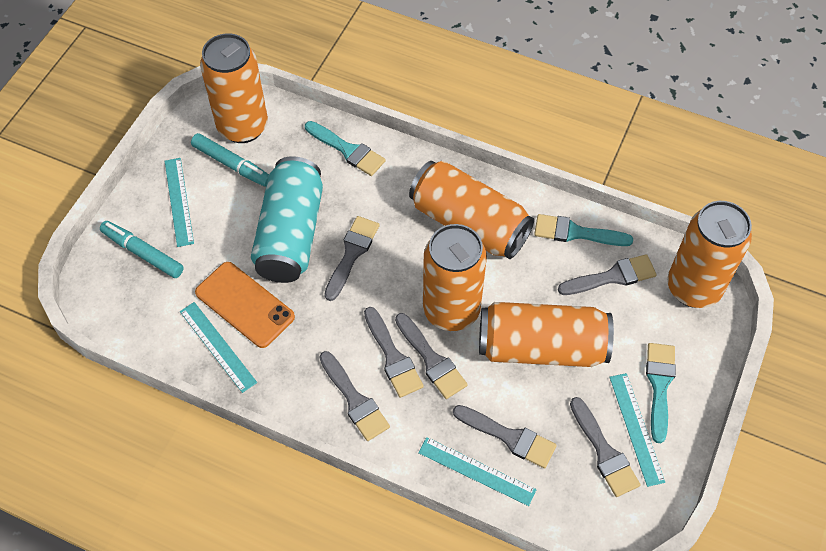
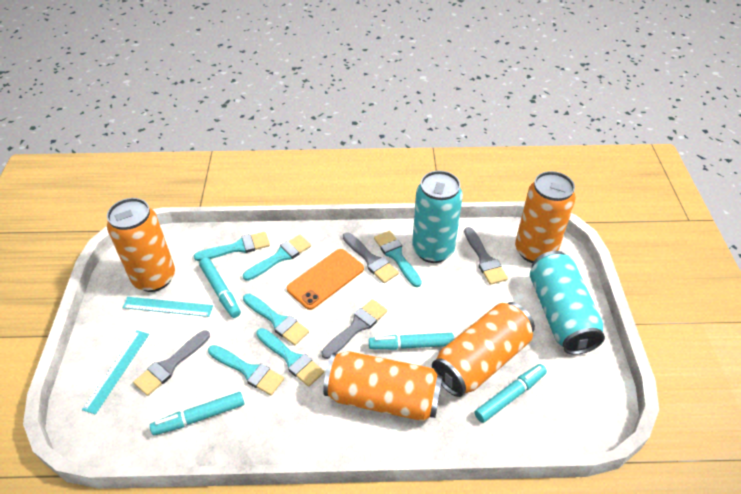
grey brush: [319,351,390,441] [324,216,380,301] [364,307,424,398] [395,313,468,399] [453,405,557,469] [558,254,657,295] [570,397,640,497] = 7 -> [133,330,210,396] [322,299,387,359] [343,233,399,283] [464,227,508,285] = 4
orange can: [200,33,268,143] [409,161,534,259] [423,224,487,331] [479,302,614,367] [667,201,752,308] = 5 -> [107,198,175,292] [323,351,443,421] [432,302,535,397] [515,171,576,263] = 4
turquoise brush: [305,121,386,176] [534,214,633,246] [646,343,676,443] = 3 -> [194,232,270,261] [208,345,284,395] [243,235,311,281] [243,294,309,345] [256,328,324,387] [374,231,422,287] = 6
turquoise can: [251,156,323,283] = 1 -> [412,171,463,263] [530,251,605,355] = 2
turquoise marker: [100,221,184,278] [191,133,269,187] = 2 -> [150,392,244,436] [199,258,241,318] [369,333,454,350] [475,364,547,423] = 4
turquoise ruler: [165,158,194,247] [180,302,257,393] [418,437,537,506] [609,373,665,487] = 4 -> [82,330,149,415] [123,297,213,317] = 2

